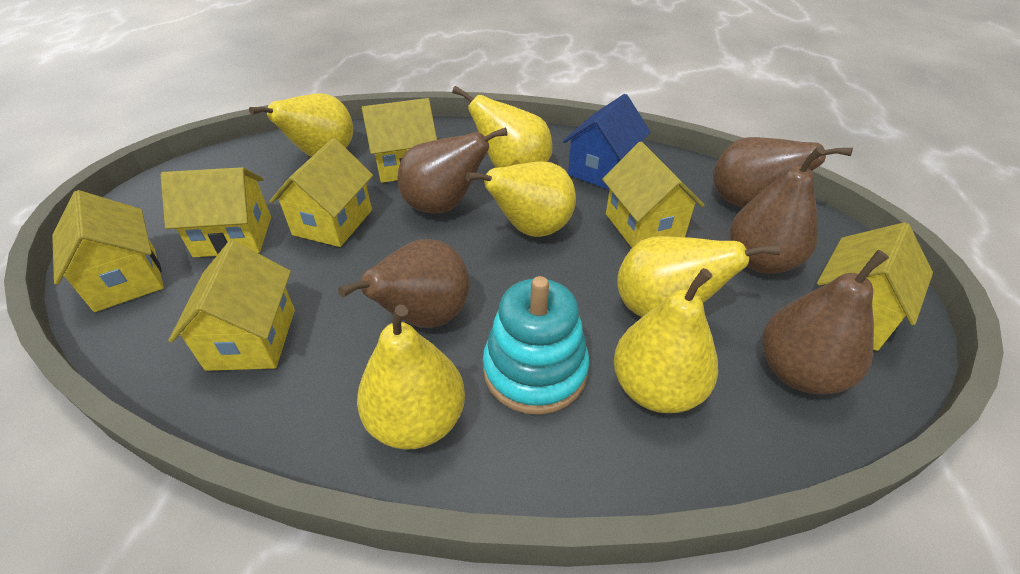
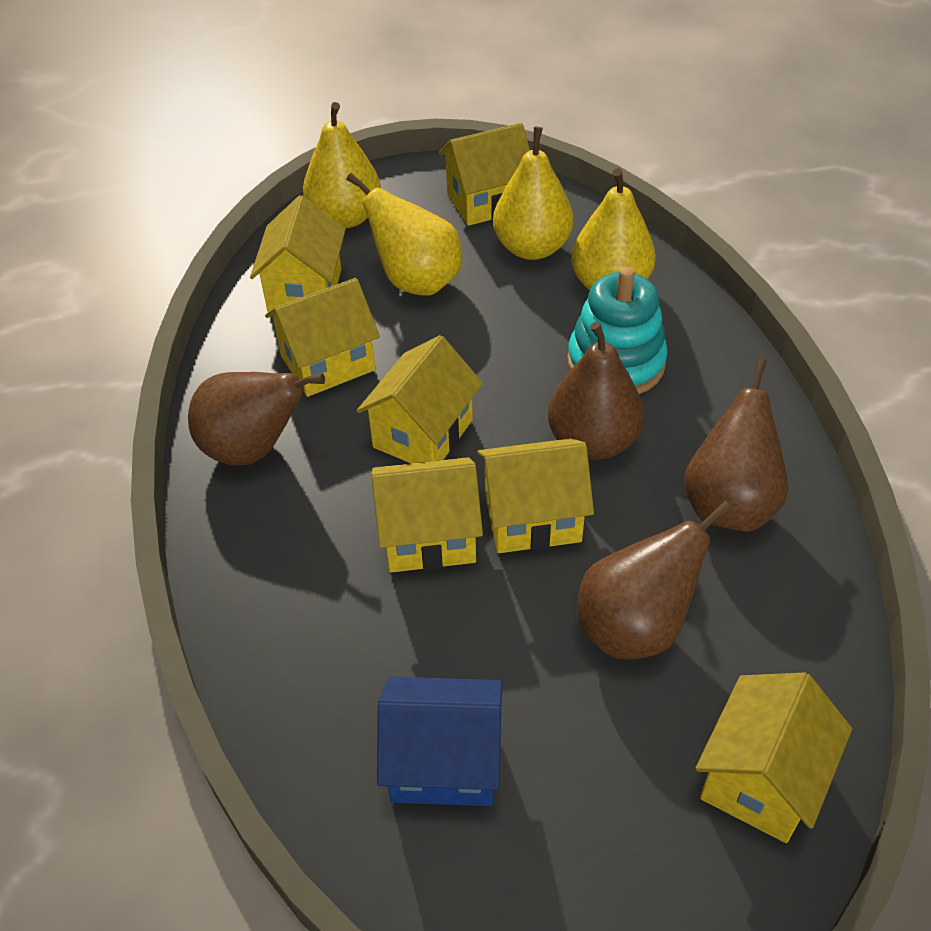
brown pear: [338,239,469,328] [397,127,507,213] [713,137,853,208] [730,146,825,274] [762,250,889,394] = 5 -> [188,372,325,466] [548,322,644,460] [578,501,732,660] [684,358,788,532] = 4
yellow pear: [249,93,353,157] [357,305,465,450] [452,86,552,168] [466,161,576,237] [613,268,718,413] [617,236,780,317] = 6 -> [303,102,381,228] [347,173,462,296] [493,127,574,260] [571,168,656,290] = 4

